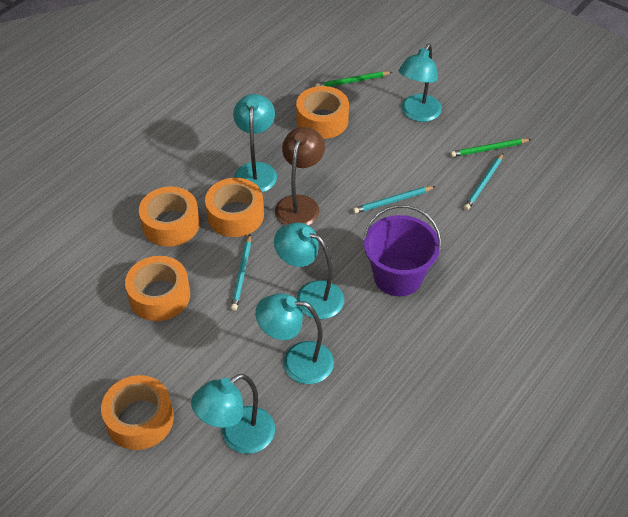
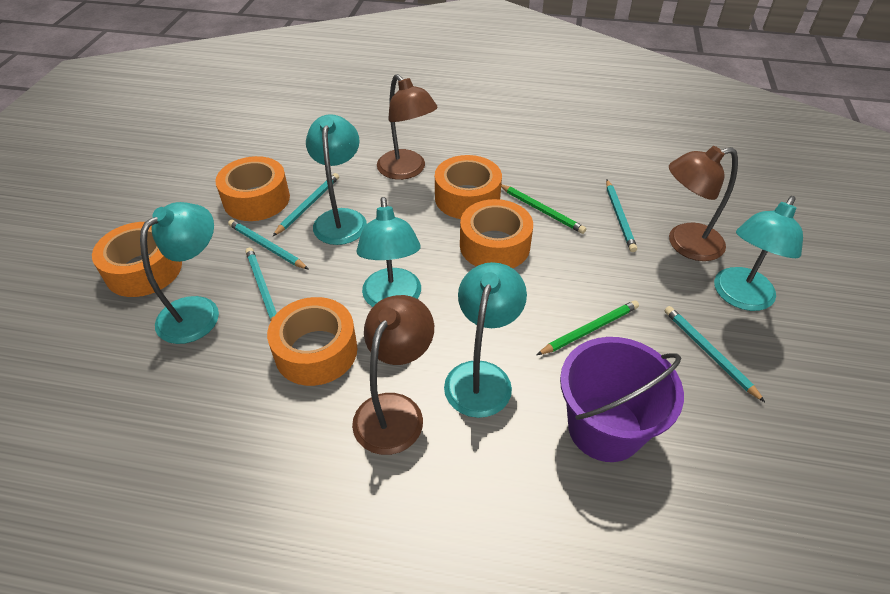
brown lamp: [275,127,325,226] = 1 -> [352,295,434,455] [377,74,438,180] [669,146,738,261] = 3
turquoise pencil: [231,235,251,311] [353,186,436,214] [464,154,503,210] = 3 -> [228,219,308,269] [245,247,277,321] [273,173,339,236] [606,180,637,252] [665,306,765,402] = 5

